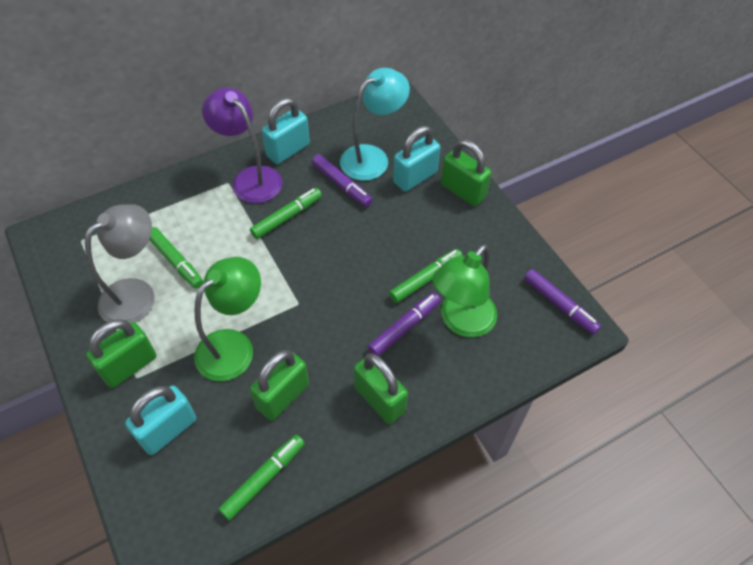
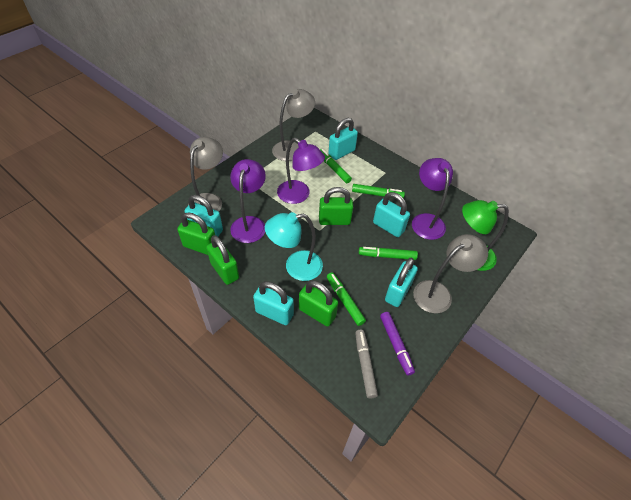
green lamp: [194,257,261,381] [432,244,497,337] = 2 -> [462,200,509,271] = 1
grey lamp: [85,204,154,323] = 1 -> [188,137,223,212] [272,89,315,161] [413,234,488,313] = 3
grey marker: none = 0 -> [355,330,378,399] = 1
purple lamp: [202,87,282,203] = 1 -> [230,159,266,243] [277,138,325,204] [412,158,453,240] = 3
purple marker: [312,154,373,207] [368,293,440,356] [524,269,601,335] = 3 -> [380,312,415,376] = 1
turquoise padlock: [125,386,196,455] [262,98,310,164] [393,126,441,192] = 3 -> [185,195,223,236] [253,281,294,325] [328,118,358,160] [373,192,410,237] [385,257,418,307] = 5

